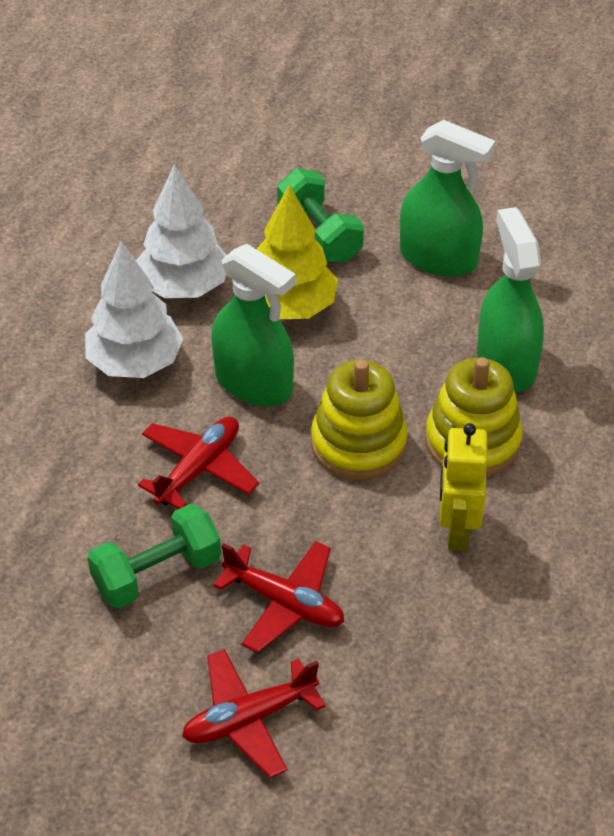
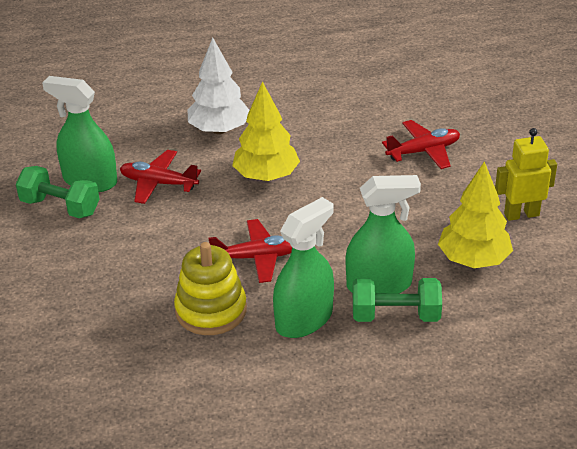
white tree: [85,241,184,378] [136,164,227,298] = 2 -> [188,38,250,134] = 1
yellow stacking toy: [311,360,408,480] [425,357,523,477] = 2 -> [174,242,247,335] = 1
yellow tree: [257,185,338,319] = 1 -> [232,81,300,181] [438,161,513,268] = 2

